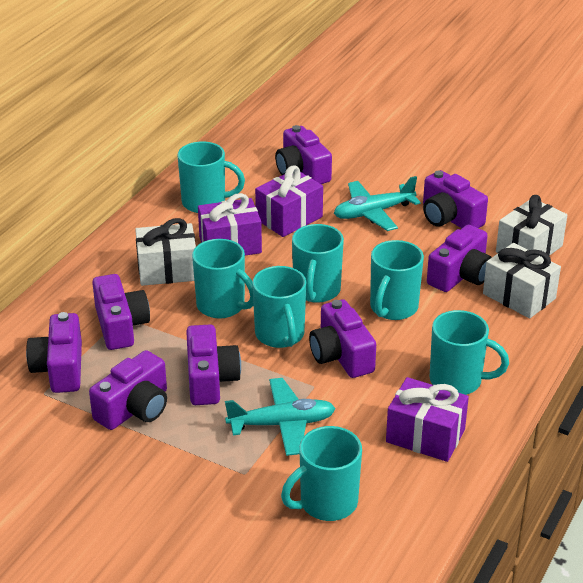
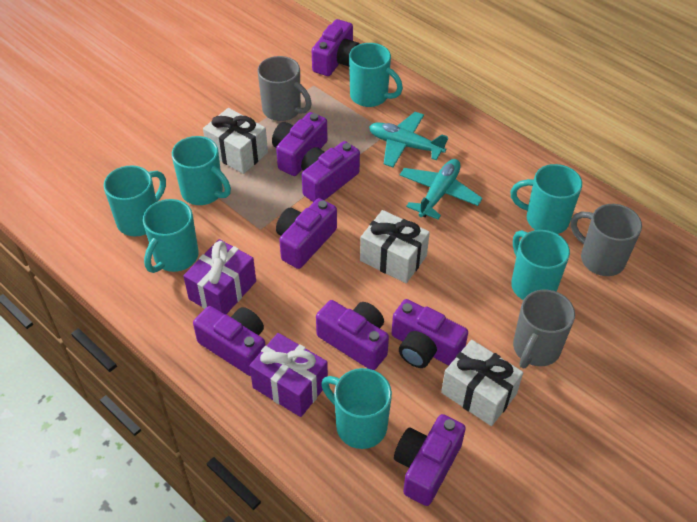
grey mug: none = 0 -> [257,56,312,121] [513,290,575,368] [571,204,642,276] = 3
purple gift: [198,193,262,256] [255,165,323,237] [386,377,469,462] = 3 -> [183,239,256,314] [249,333,328,417] = 2

